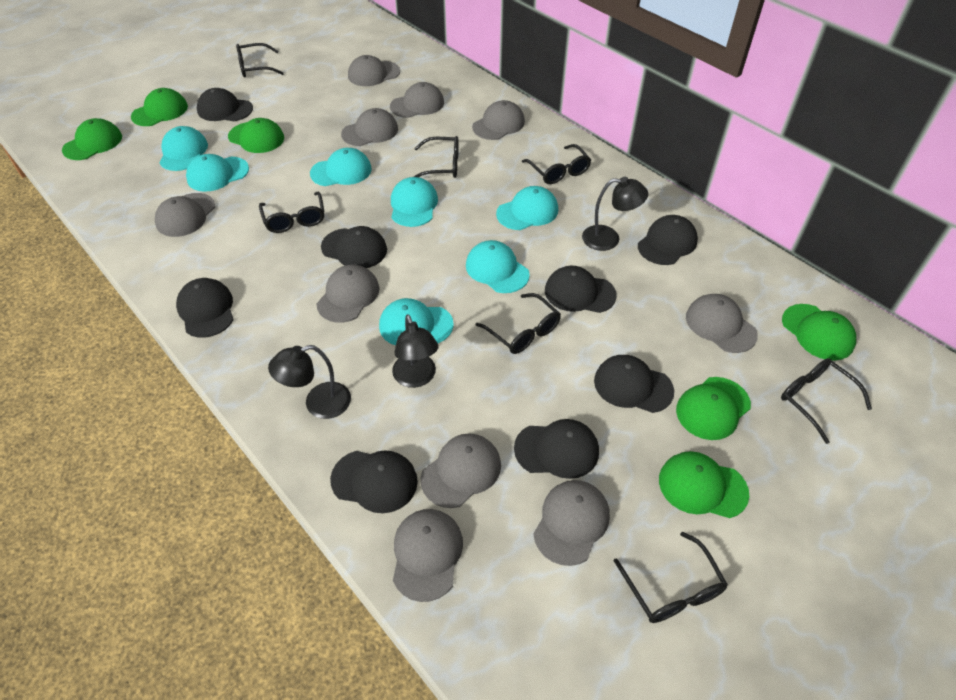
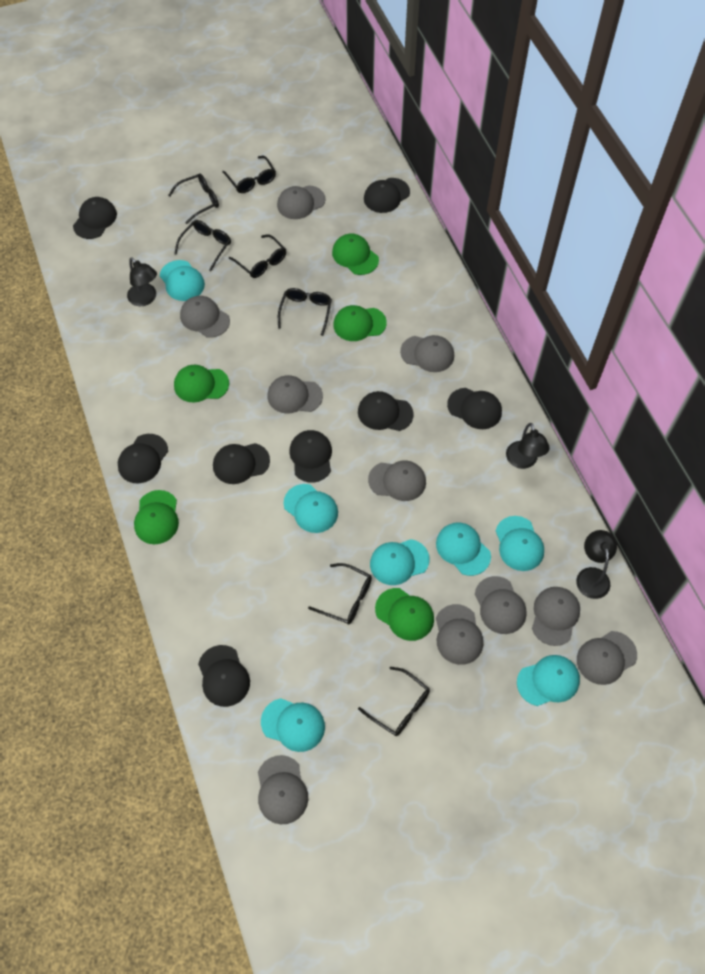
green cap: [62,118,122,160] [131,88,188,126] [228,118,284,153] [659,451,749,518] [676,377,751,440] [782,304,856,361] = 6 -> [134,490,179,544] [174,365,229,403] [332,233,379,275] [333,305,387,341] [375,588,434,641] = 5

